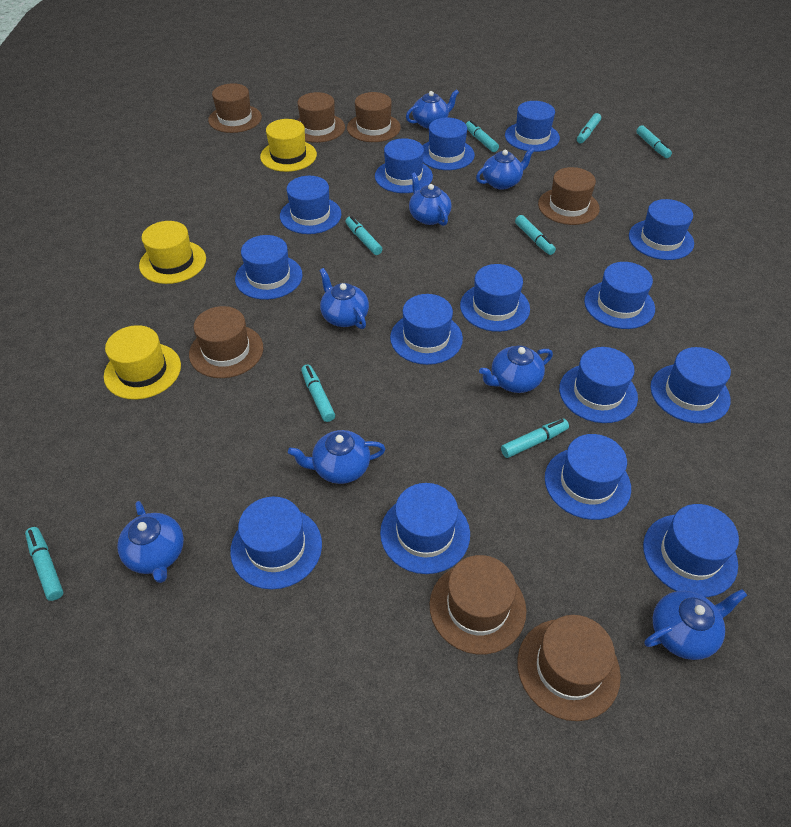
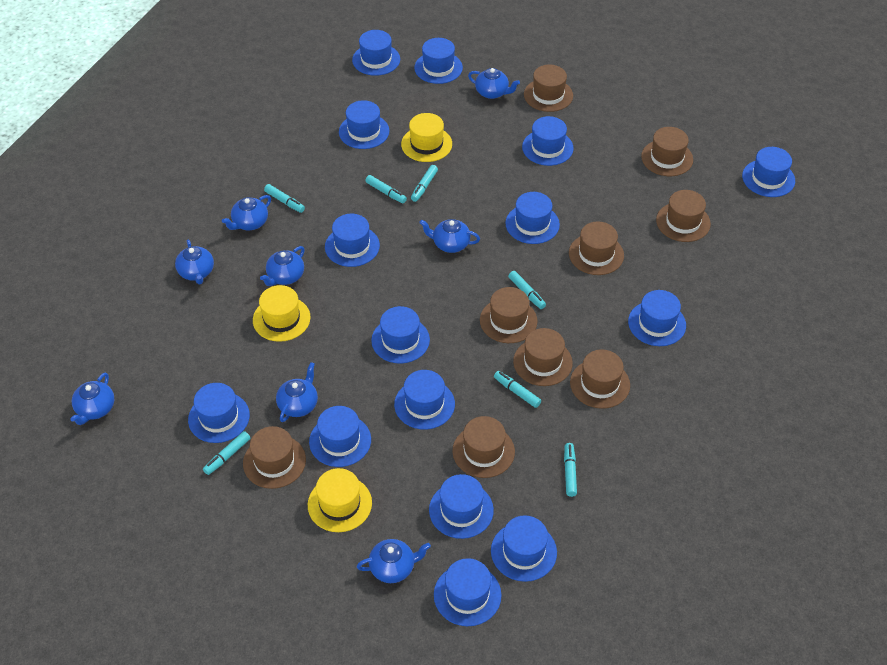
brown hat: [189,306,263,378] [208,83,262,133] [297,92,345,143] [347,92,401,142] [430,555,526,655] [517,615,621,721] [538,167,600,225] = 7 -> [243,426,306,489] [452,416,515,478] [480,287,538,343] [513,328,573,386] [524,65,573,112] [569,221,624,275] [570,350,630,409] [641,127,693,176] [656,190,711,242] = 9
turquoise marker: [25,527,63,601] [301,364,335,422] [345,216,382,255] [466,120,499,152] [501,419,569,458] [515,215,556,255] [577,113,601,143] [636,125,672,158] = 8 -> [203,431,250,475] [264,184,305,213] [365,175,407,203] [411,165,438,202] [494,371,541,408] [508,271,546,309] [564,443,577,497] = 7

